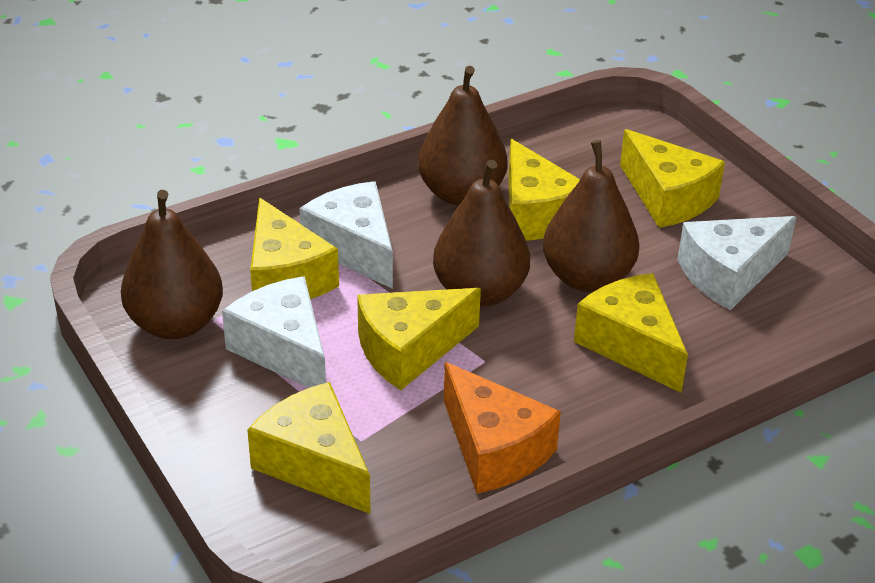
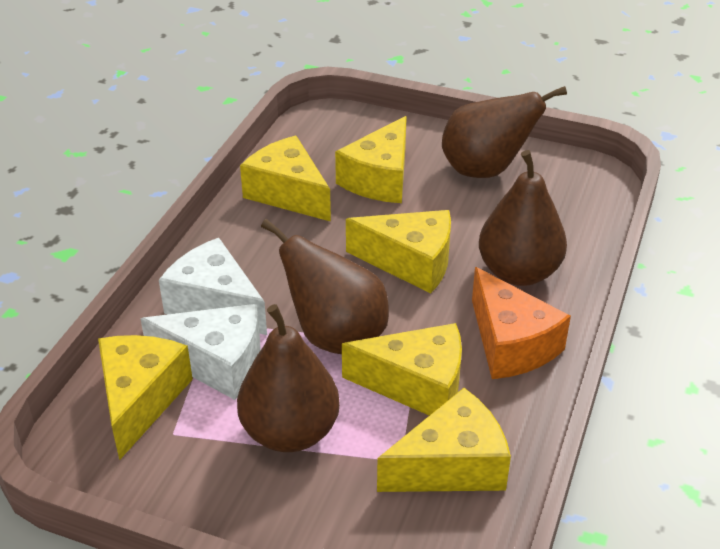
white cheese: [222,276,326,388] [299,181,393,289] [677,216,796,310] = 3 -> [140,304,261,400] [159,238,267,335] = 2

